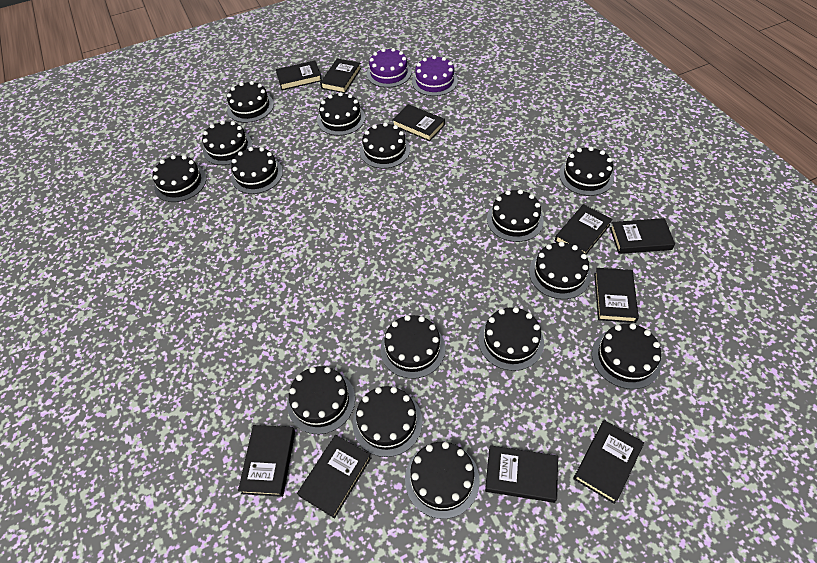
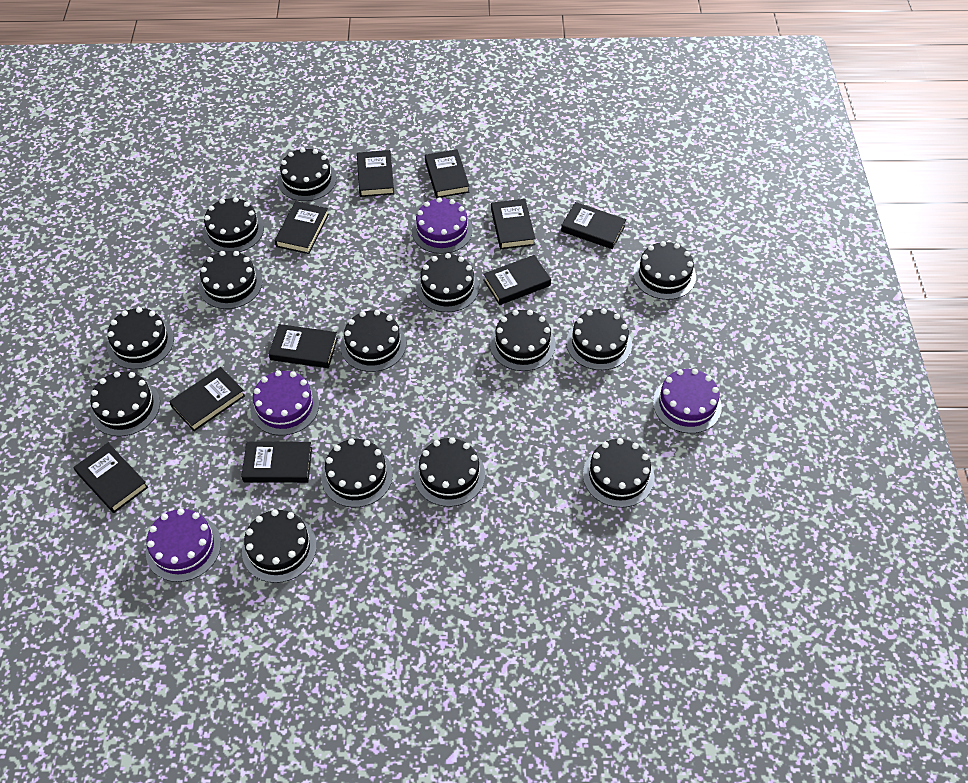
black cake: [152,155,206,202] [202,121,253,165] [227,81,274,123] [231,147,283,194] [287,366,355,434] [318,92,365,136] [353,386,423,457] [360,122,410,169] [381,315,445,379] [405,442,480,519] [478,307,544,371] [487,190,544,242] [529,241,591,299] [559,147,614,196] [592,323,661,389] = 15 -> [90,371,160,436] [107,307,174,369] [199,251,262,309] [203,197,264,252] [242,509,317,583] [278,148,337,201] [321,438,393,507] [340,310,406,372] [414,437,485,507] [416,253,479,312] [490,310,556,371] [566,308,632,370] [583,438,654,508] [633,241,696,300] = 14
purple cake: [367,48,412,88] [412,55,458,96] = 2 -> [146,508,221,582] [250,370,319,436] [412,198,473,254] [653,369,722,433] = 4

